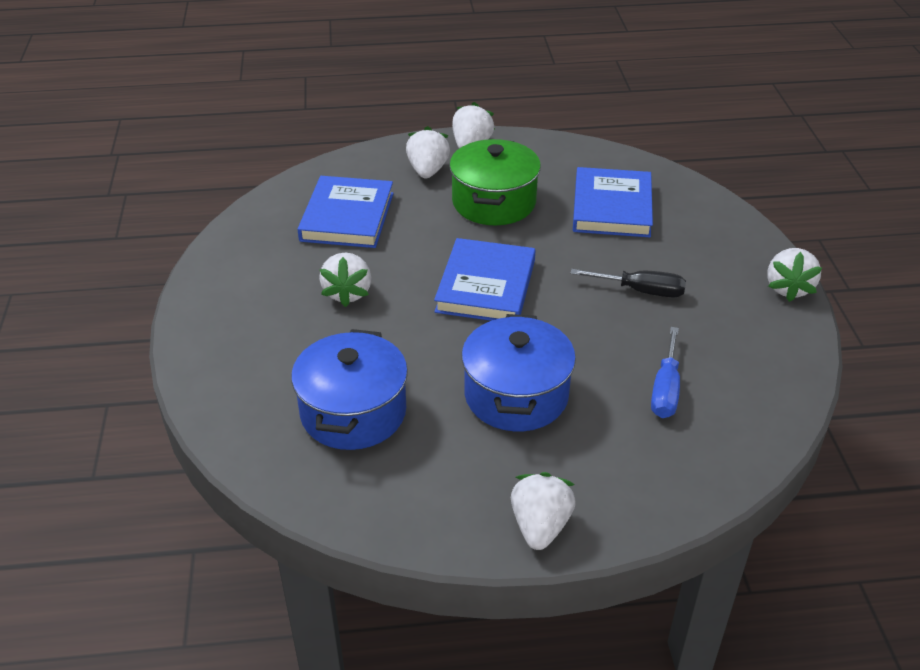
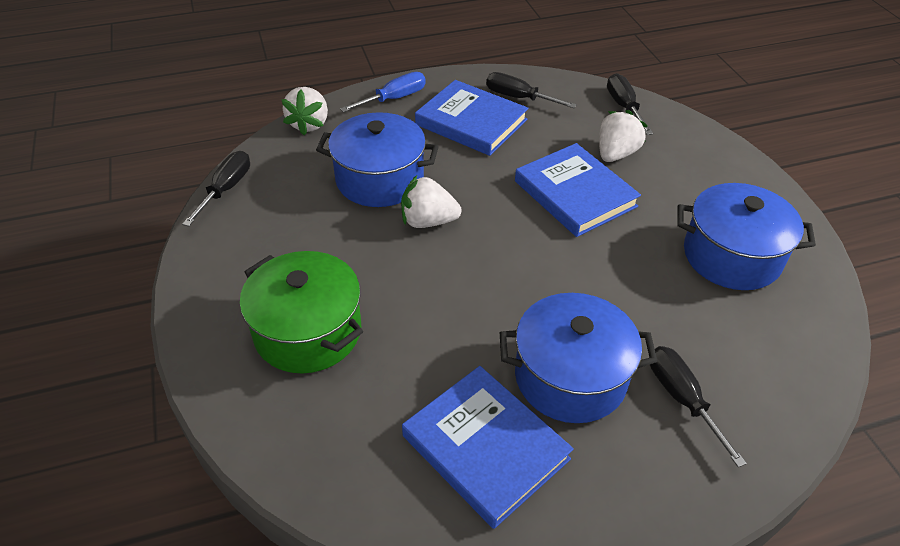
black screwdriver: [570,269,686,297] = 1 -> [182,151,250,226] [486,72,577,108] [607,73,653,135] [650,346,747,467] = 4
blue pot: [291,329,408,450] [462,314,576,431] = 2 -> [316,112,439,207] [500,293,657,423] [677,183,816,290] = 3
white strawberry: [319,252,371,307] [406,126,450,178] [452,102,495,149] [511,472,576,550] [767,248,822,302] = 5 -> [281,87,328,135] [401,175,462,228] [599,110,648,162] = 3

